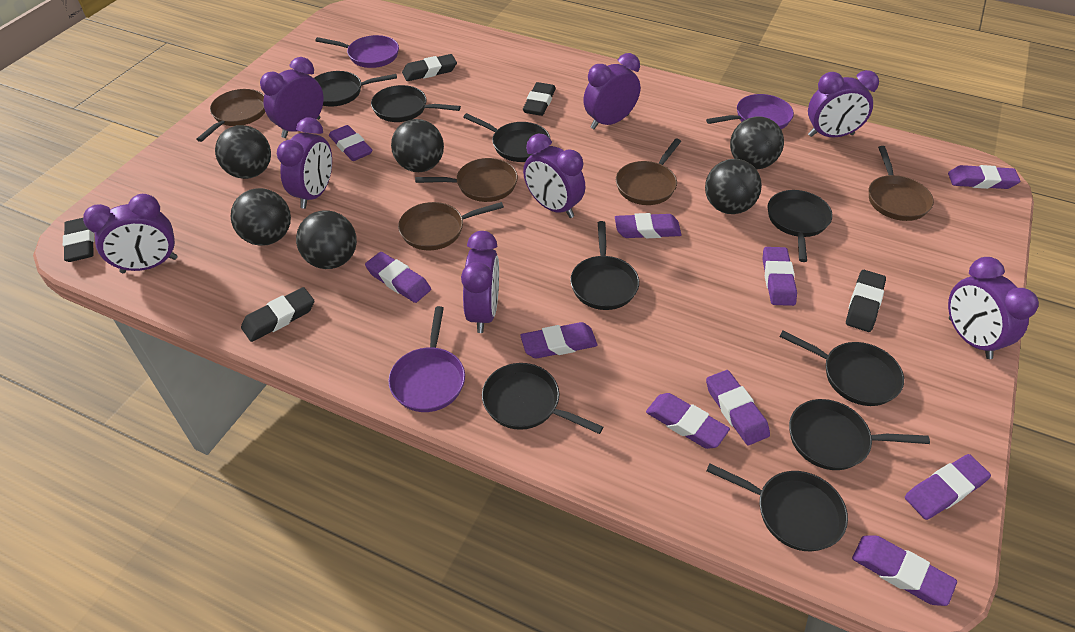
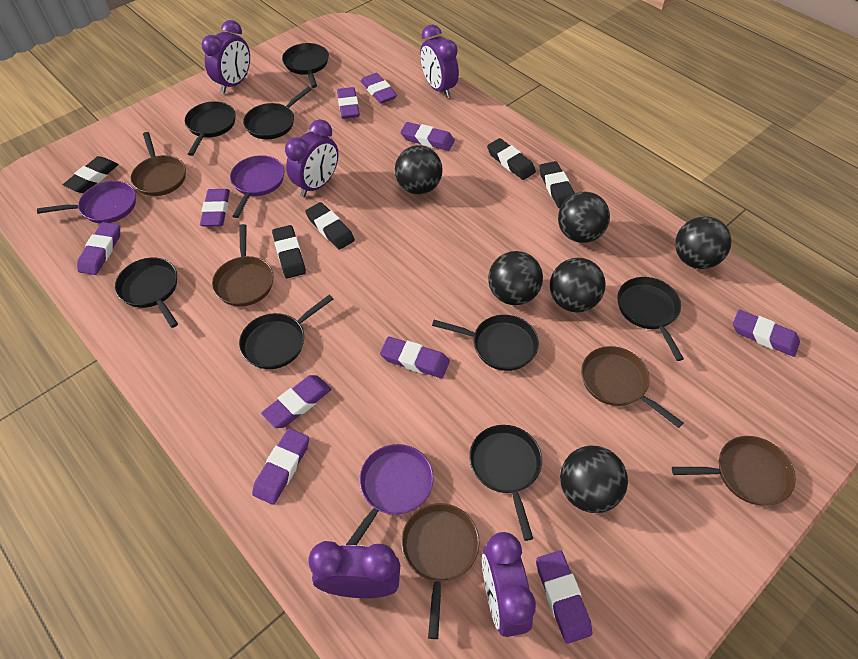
black pan: [314,71,397,106] [371,85,461,122] [463,113,550,162] [482,363,603,434] [570,221,639,310] [706,463,848,551] [767,190,833,262] [779,331,904,406] [789,399,930,470] = 9 -> [115,257,178,328] [185,101,236,156] [239,295,333,369] [243,87,312,139] [282,43,329,88] [432,315,539,371] [469,425,542,541] [617,277,684,361] = 8
purple clock: [83,194,178,273] [260,57,324,138] [277,118,332,209] [461,231,499,333] [523,134,585,218] [583,53,641,129] [808,70,879,137] [948,257,1039,359] = 8 -> [202,20,250,93] [285,119,338,197] [309,541,400,598] [420,25,459,98] [482,532,536,637] = 5

